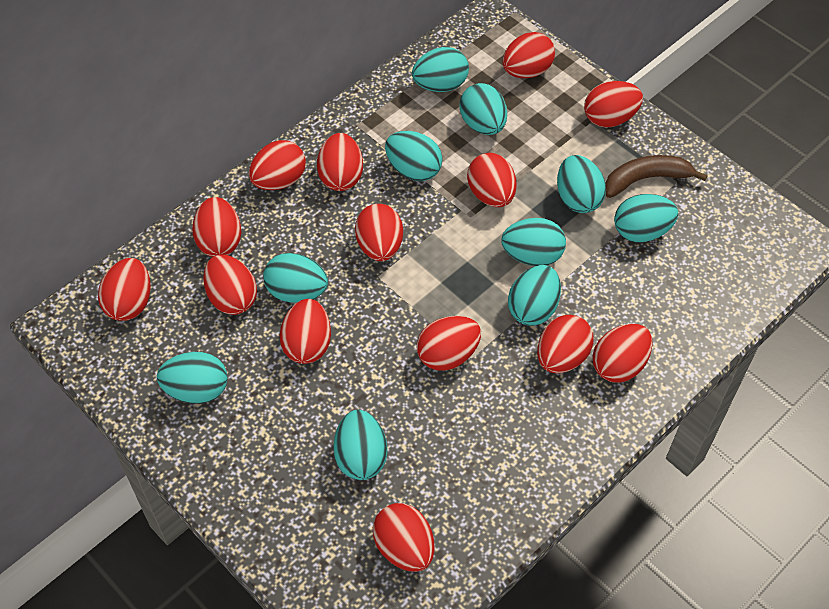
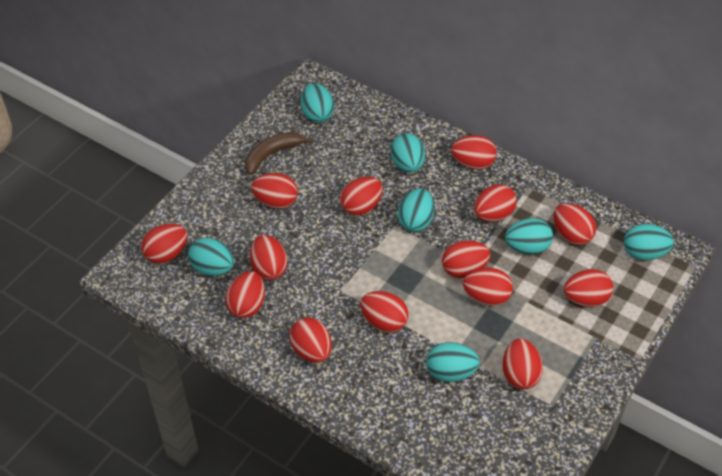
turquoise egg: [157,352,228,404] [263,253,328,303] [334,410,388,480] [385,131,443,181] [412,47,469,92] [459,83,507,135] [501,218,566,266] [508,265,561,326] [557,155,606,213] [614,194,678,242] = 10 -> [188,238,234,276] [301,83,334,123] [390,133,425,173] [398,188,434,232] [426,342,480,382] [505,218,553,255] [624,224,674,260] = 7

